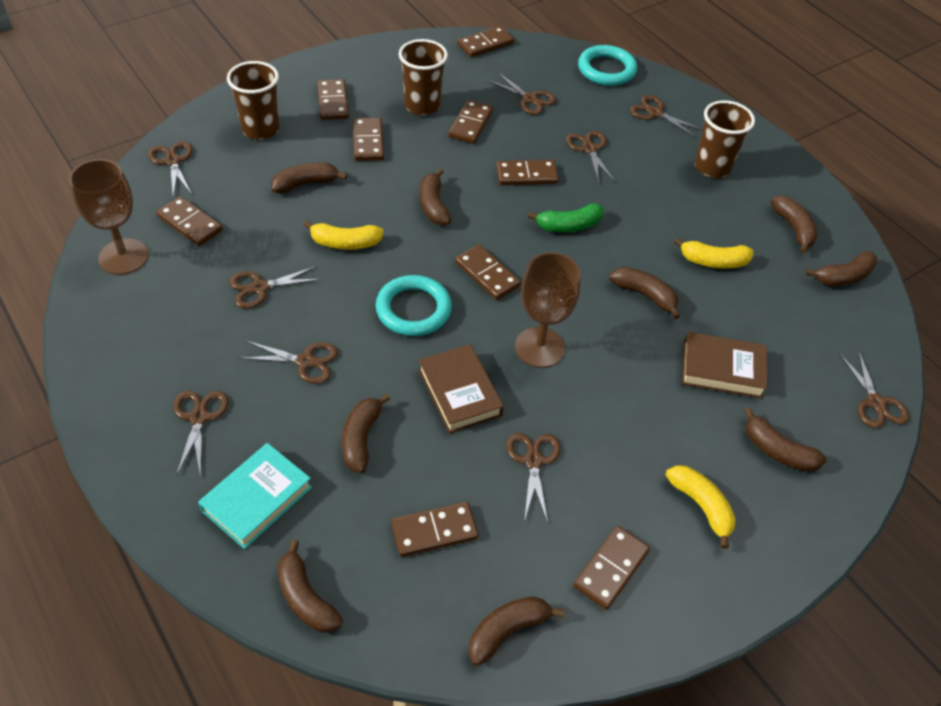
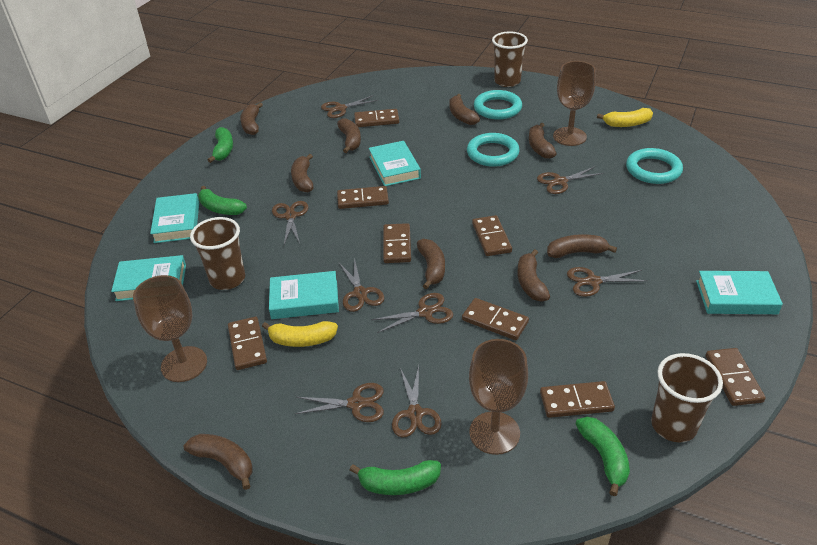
brown book: [418,344,504,434] [682,332,768,398] = 2 -> none = 0
brown domino: [156,196,223,246] [317,79,349,120] [353,118,384,161] [391,502,479,557] [448,100,493,144] [455,244,521,300] [457,26,514,57] [496,160,559,185] [573,526,650,610] = 9 -> [228,317,267,370] [337,186,389,209] [354,109,399,127] [383,223,411,263] [462,298,529,340] [472,215,512,256] [540,381,615,418] [706,348,766,406] = 8
brown goblet: [69,159,149,275] [515,252,580,368] = 2 -> [133,275,207,382] [469,339,528,455] [553,61,596,146] = 3
brown scissors: [148,141,193,196] [173,391,229,477] [229,266,322,308] [239,341,338,384] [487,72,556,115] [506,433,561,523] [566,131,615,183] [630,95,703,138] [839,349,909,428] = 9 -> [272,201,308,244] [295,383,384,422] [321,95,378,118] [339,258,384,312] [371,293,453,333] [392,366,442,438] [537,166,604,194] [567,267,648,297] = 8
green banana: [528,203,604,232] = 1 -> [198,186,247,215] [208,127,233,163] [350,460,441,495] [576,417,630,496] = 4
turquoise book: [198,443,312,549] = 1 -> [111,255,186,301] [150,193,199,243] [269,271,339,319] [369,141,421,186] [696,271,783,314] = 5
turquoise ring: [375,275,452,336] [578,45,637,86] = 2 -> [467,133,520,167] [474,90,522,120] [626,148,683,184] = 3
yellow banana: [304,221,384,250] [666,465,736,549] [674,237,754,269] = 3 -> [262,321,338,347] [597,108,653,127] = 2

